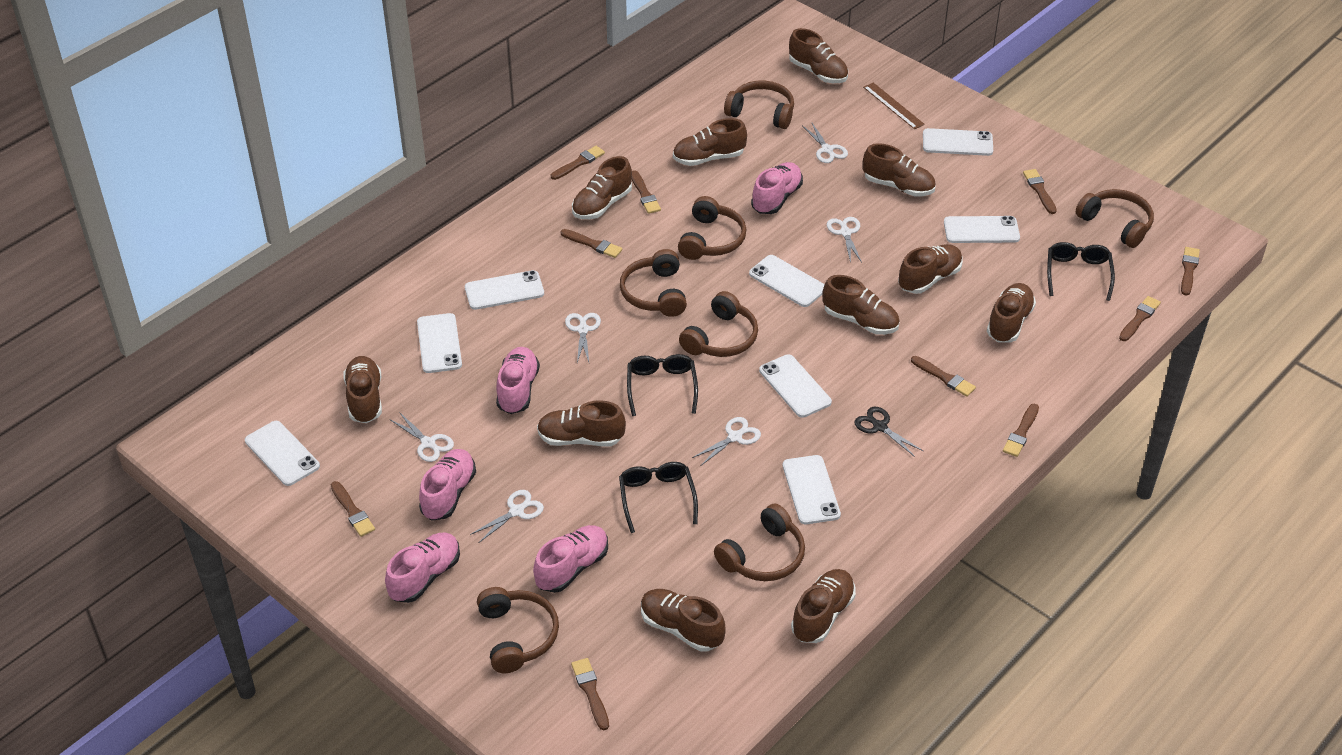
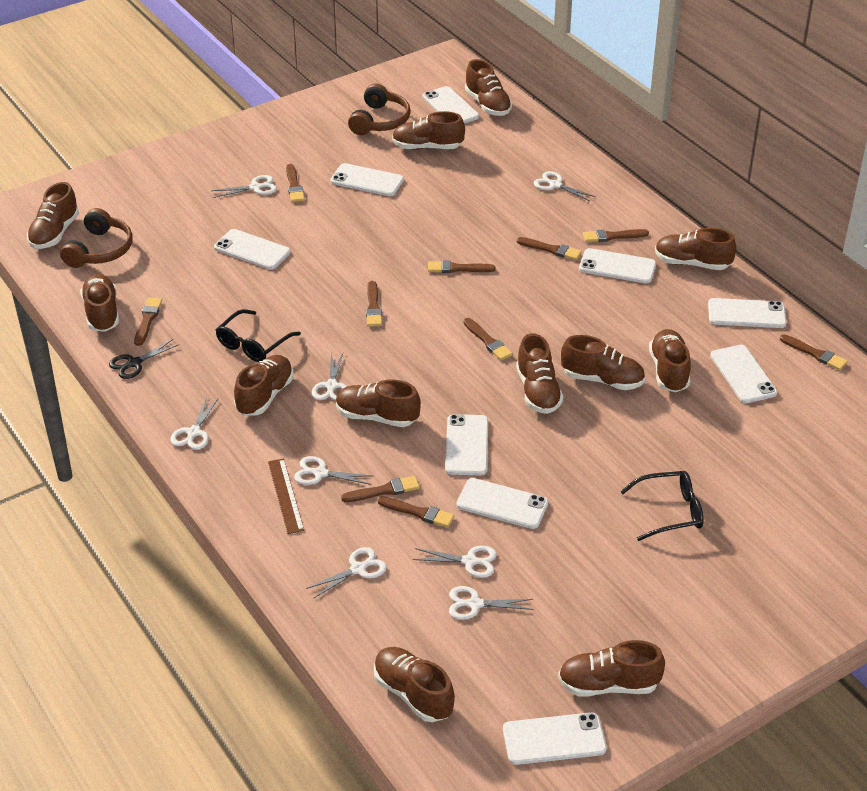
black glasses: [619,462,698,533] [627,354,698,416] [1047,242,1115,301] = 3 -> [216,309,301,362] [620,471,704,541] = 2
brown headphones: [477,587,559,673] [620,249,687,317] [678,196,746,260] [679,291,758,357] [714,504,805,581] [724,81,794,129] [1076,189,1154,248] = 7 -> [60,208,133,268] [348,83,411,135] = 2
brown shoe: [343,356,382,423] [537,400,626,446] [572,156,632,219] [641,589,726,652] [673,118,747,166] [789,28,848,83] [791,569,856,643] [823,275,900,335] [863,143,936,197] [898,244,963,294] [987,283,1036,343] = 11 -> [27,182,79,249] [80,274,119,332] [234,355,294,415] [336,379,421,427] [374,647,455,722] [392,111,465,150] [465,59,512,116] [516,333,563,414] [558,640,665,697] [561,335,645,390] [649,329,691,392] [655,228,736,270] = 12
pink shoe: [385,533,460,603] [419,449,476,521] [496,347,540,414] [533,525,608,593] [751,162,803,214] = 5 -> none = 0
white phone: [245,421,320,486] [417,313,462,373] [465,270,544,310] [749,255,825,307] [759,354,832,418] [783,455,841,524] [923,128,993,156] [944,216,1020,243] = 8 -> [214,229,290,270] [330,163,404,196] [422,86,479,123] [445,414,488,476] [457,478,548,529] [503,712,607,765] [579,248,656,283] [708,298,786,328] [710,345,777,403] = 9
white scissors: [391,412,454,462] [470,490,544,543] [565,313,601,363] [692,417,761,465] [803,122,848,163] [827,217,862,263] = 6 -> [170,397,219,450] [211,175,277,198] [294,456,373,485] [306,547,387,598] [312,351,347,401] [413,546,497,578] [449,586,534,620] [534,171,596,201] = 8

